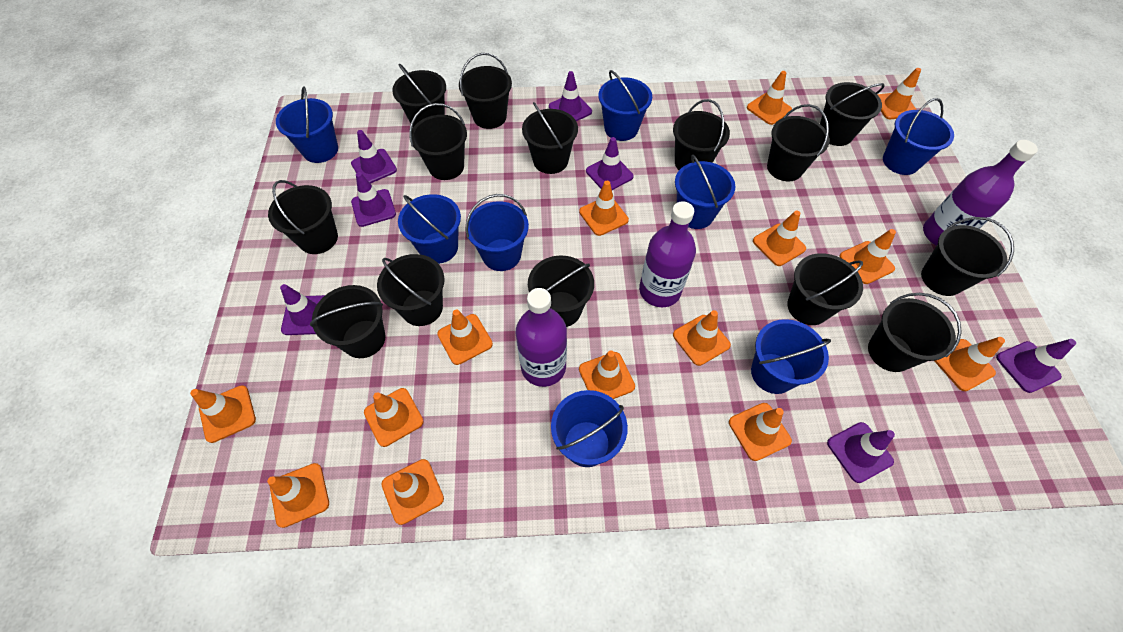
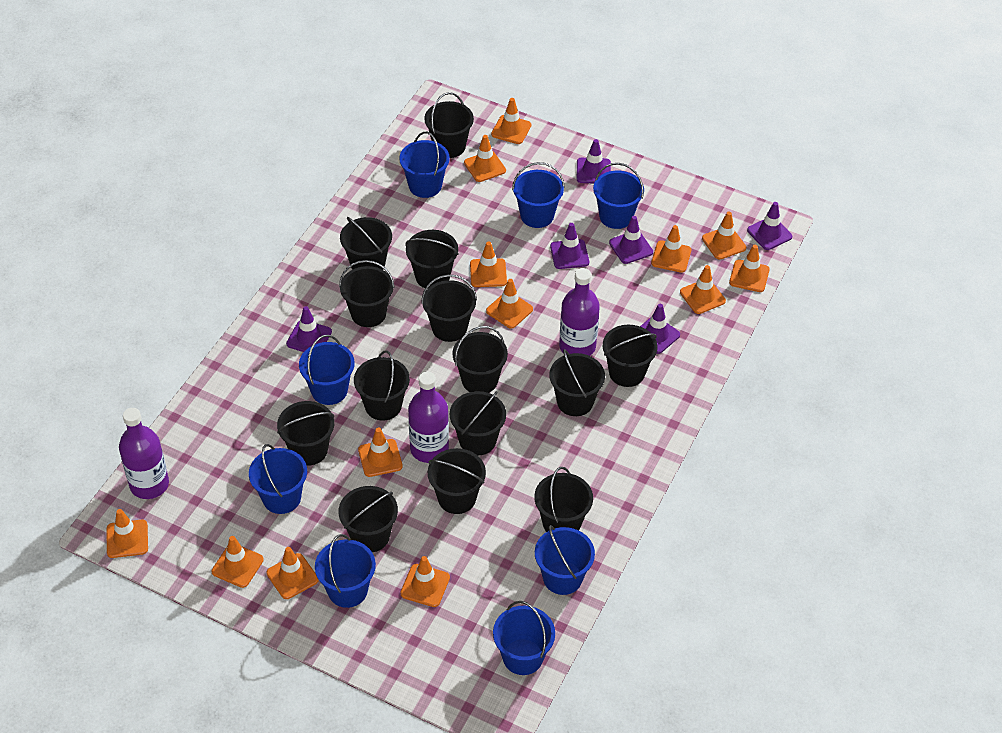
orange traffic cone: [190,385,256,443] [267,463,329,528] [364,388,424,447] [382,459,444,525] [437,309,493,365] [579,181,629,236] [579,350,635,399] [673,310,731,366] [729,403,792,461] [747,71,792,125] [753,210,806,266] [839,229,896,284] [877,68,921,119] [934,337,1005,391] = 14 -> [107,509,148,558] [211,536,264,588] [266,547,318,599] [358,427,403,477] [400,556,450,607] [464,135,506,182] [470,241,507,287] [486,279,533,329] [491,98,531,144] [651,225,691,273] [680,265,726,314] [702,212,746,260] [729,245,770,292] = 13
purple traffic cone: [280,284,325,335] [351,130,397,184] [351,172,396,227] [549,71,592,121] [586,137,634,190] [827,422,895,483] [996,339,1076,393] = 7 -> [286,306,332,352] [550,223,589,269] [577,139,611,184] [609,216,653,264] [640,304,680,354] [747,202,792,250] = 6

